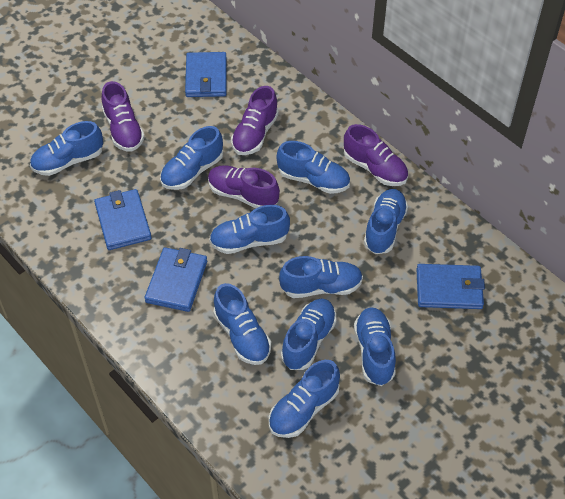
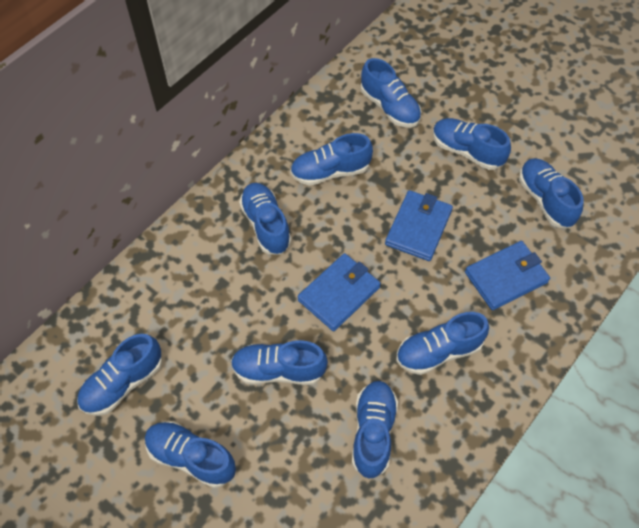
blue wallet: [94,189,152,250] [144,247,207,312] [185,52,227,97] [416,264,485,309] = 4 -> [297,253,381,331] [385,190,453,261] [465,241,550,310] = 3
purple shoe: [102,81,145,152] [208,165,280,208] [231,86,279,155] [344,124,408,186] = 4 -> none = 0

